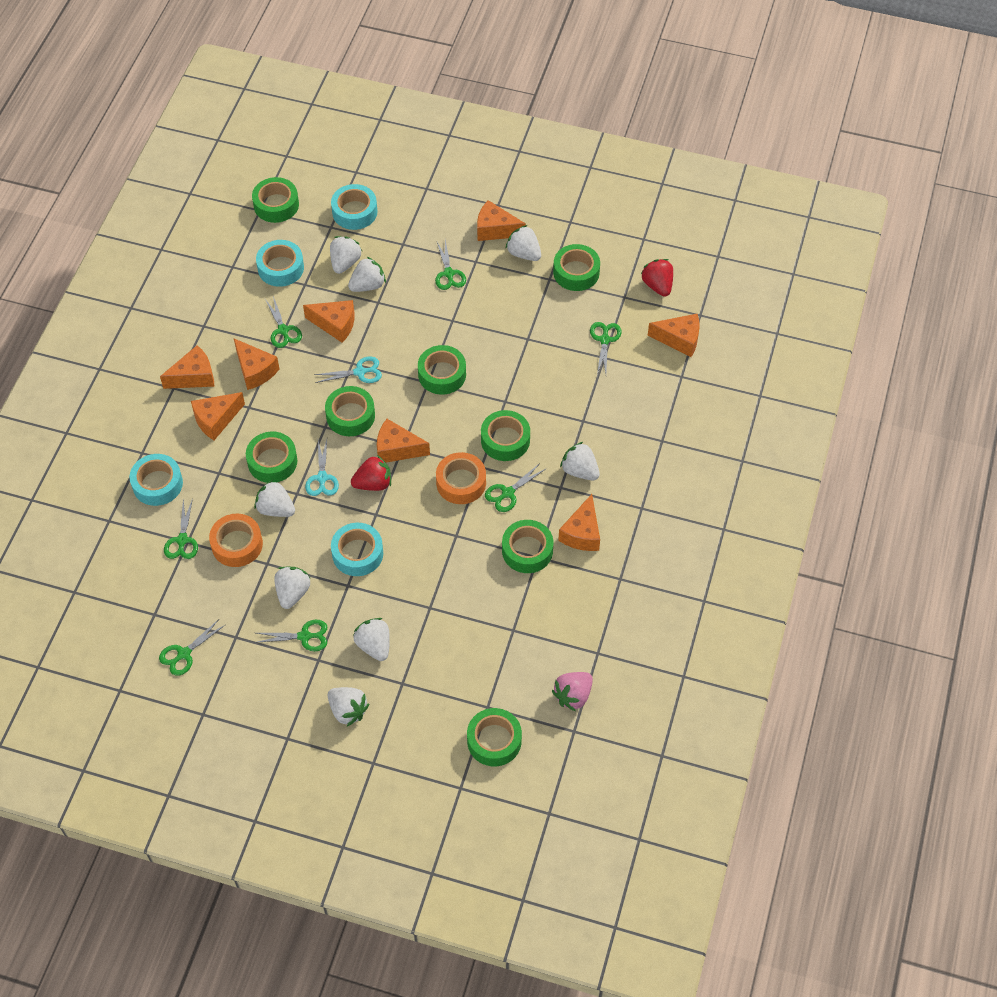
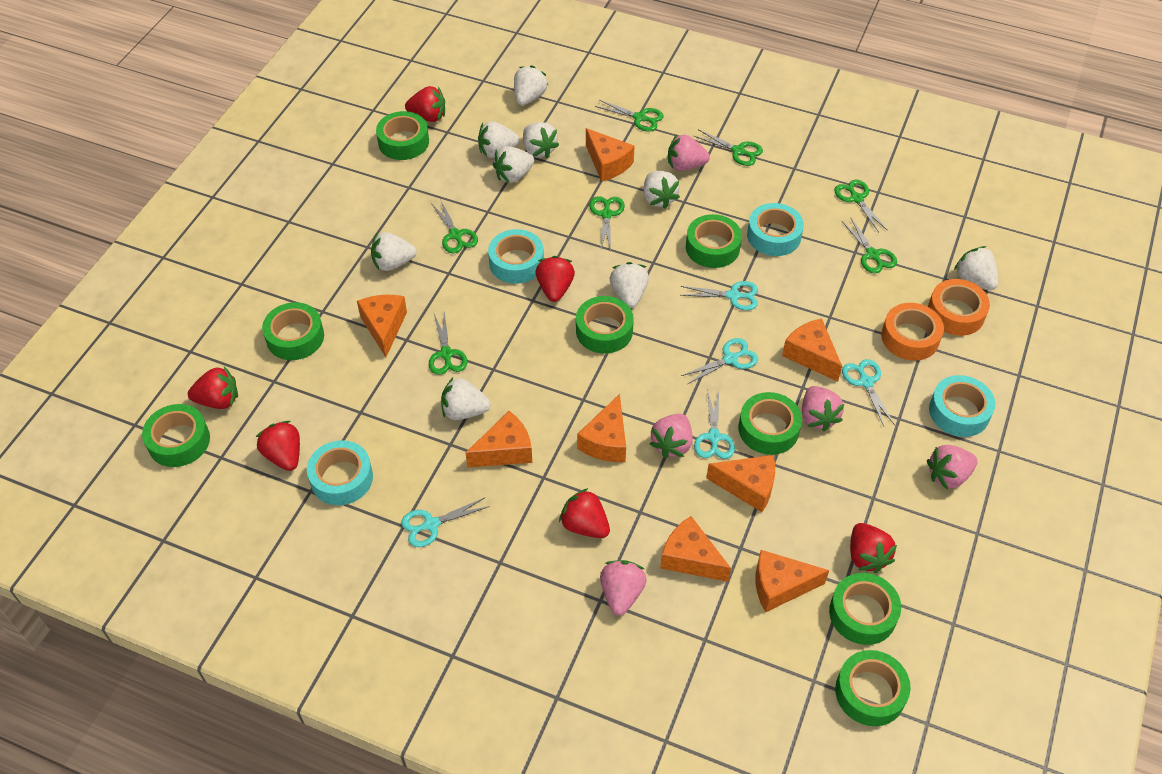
pink strawberry: [552,672,593,711] = 1 -> [600,560,647,615] [650,414,692,458] [668,134,710,171] [802,386,844,431] [927,445,978,490] = 5
red strawberry: [351,455,391,491] [641,259,673,297] = 2 -> [188,367,238,409] [256,421,300,471] [405,86,445,122] [536,256,575,302] [559,488,610,538] [850,523,897,573] = 6
turquoise scissors: [305,439,339,496] [314,356,382,383] = 2 -> [401,498,490,547] [681,281,758,310] [681,338,758,384] [694,392,735,459] [842,359,895,426] = 5
white strawberry: [254,480,295,517] [274,567,311,609] [328,687,369,726] [330,236,362,274] [348,257,386,292] [353,618,390,661] [505,225,541,261] [560,442,600,480] = 8 -> [371,232,417,271] [441,377,491,420] [478,121,520,158] [493,146,535,183] [514,65,548,105] [523,122,559,158] [610,262,649,308] [643,171,680,209] [954,246,998,290] = 9

